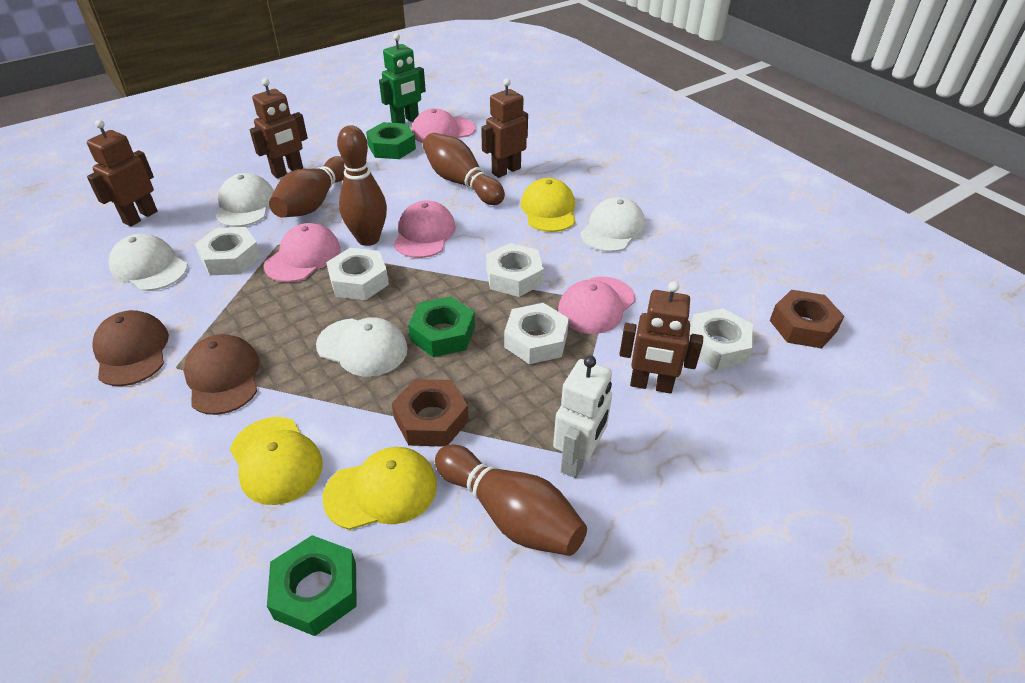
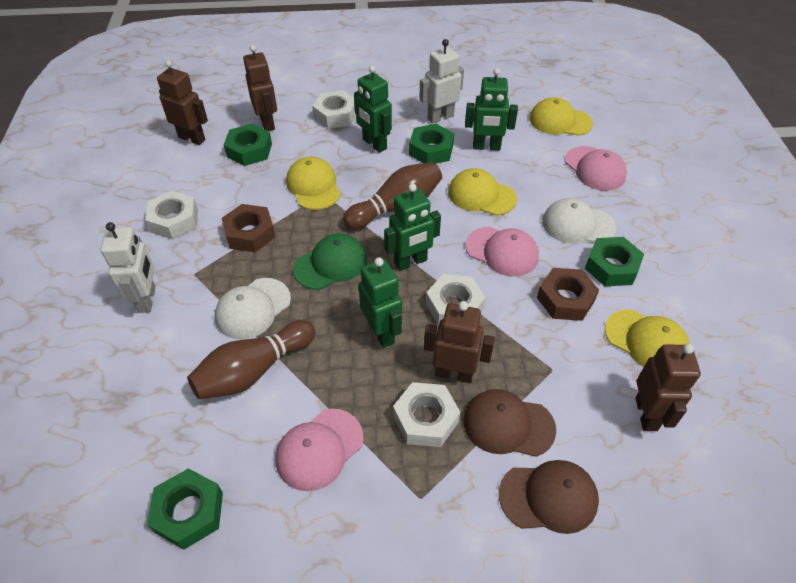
brown bowling pin: [269,156,345,218] [337,125,387,246] [423,133,505,205] [435,445,587,556] = 4 -> [187,320,315,399] [343,162,442,229] = 2
green cap: none = 0 -> [293,233,367,290] = 1
green nut: [267,535,357,636] [366,122,416,159] [408,296,475,357] = 3 -> [147,468,223,550] [224,124,272,166] [409,124,454,164] [585,237,644,286] = 4
green robot: [379,33,426,123] = 1 -> [354,65,392,153] [359,257,402,348] [384,184,441,271] [465,68,518,151] = 4
pink cap: [264,223,341,282] [393,200,456,258] [412,108,476,143] [558,277,636,334] = 4 -> [276,409,364,491] [465,227,539,277] [565,146,627,191] = 3
white cap: [109,234,188,291] [216,173,274,227] [316,317,408,377] [580,197,645,252] = 4 -> [215,278,291,340] [542,198,616,243] = 2
white nut: [195,227,261,275] [326,248,389,300] [486,243,544,297] [504,303,569,364] [689,308,753,370] = 5 -> [145,191,198,239] [312,90,356,129] [393,382,460,447] [426,274,486,326] = 4
white robot: [553,356,612,478] = 1 -> [101,222,156,313] [419,39,464,124] = 2
yellow cap: [230,417,323,505] [323,447,437,530] [521,178,576,232] = 3 -> [286,157,341,210] [448,168,517,216] [530,97,593,136] [605,309,690,367] = 4

